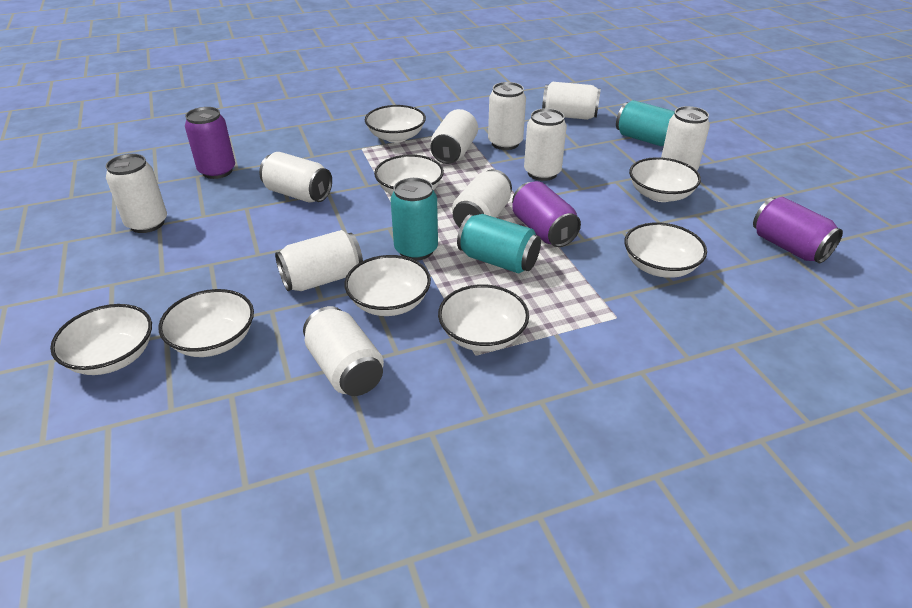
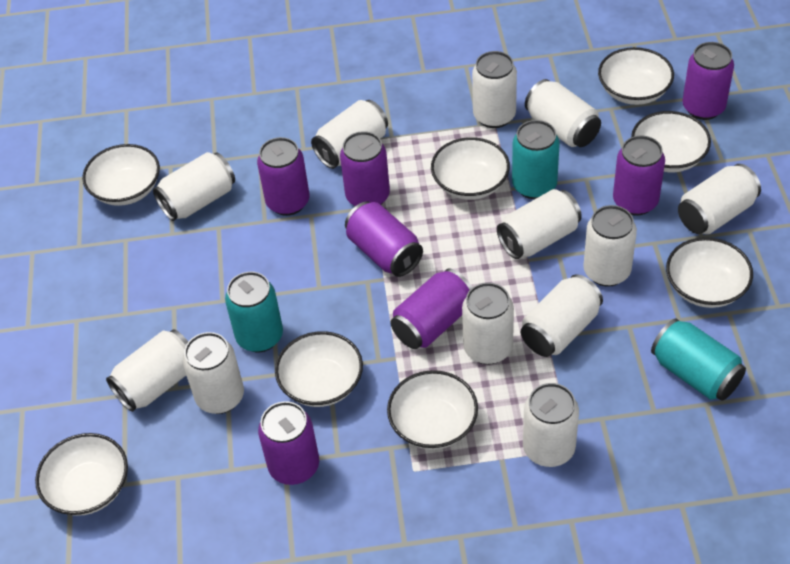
purple can: [185,107,235,179] [512,181,581,247] [753,197,843,263] = 3 -> [257,137,310,216] [258,401,319,485] [340,131,390,206] [345,202,423,277] [390,269,472,349] [613,136,665,216] [682,42,734,120] = 7
white can: [106,154,167,233] [259,152,332,203] [275,230,363,291] [303,306,384,396] [430,109,478,164] [452,169,512,228] [488,82,526,150] [524,108,567,181] [542,82,601,120] [661,106,710,170] = 10 -> [106,329,188,412] [153,152,235,221] [183,332,244,414] [311,100,388,169] [462,282,514,365] [472,51,517,128] [497,189,582,259] [521,274,603,357] [523,383,579,467] [525,79,601,147] [583,205,637,287] [678,164,761,234] = 12

